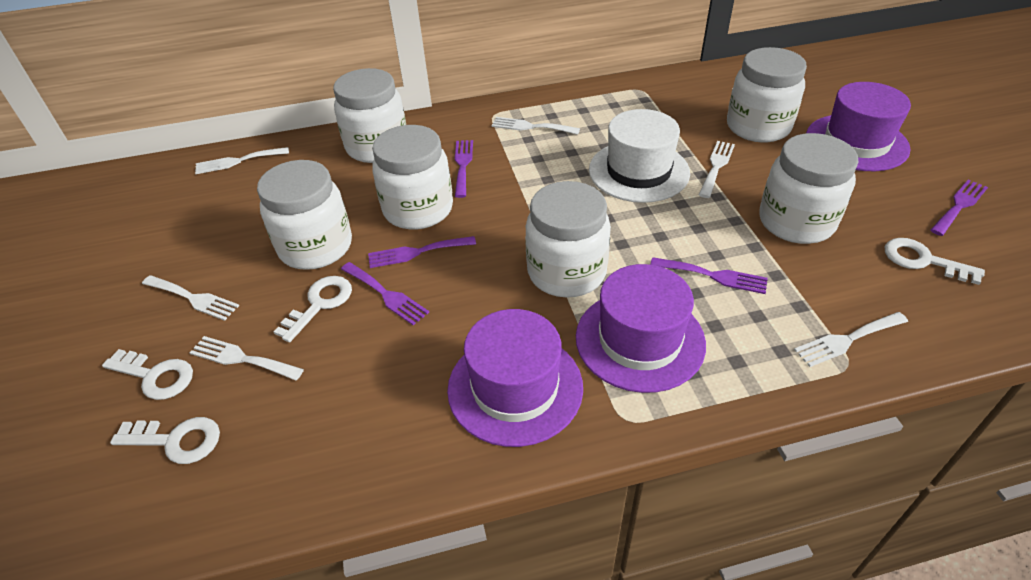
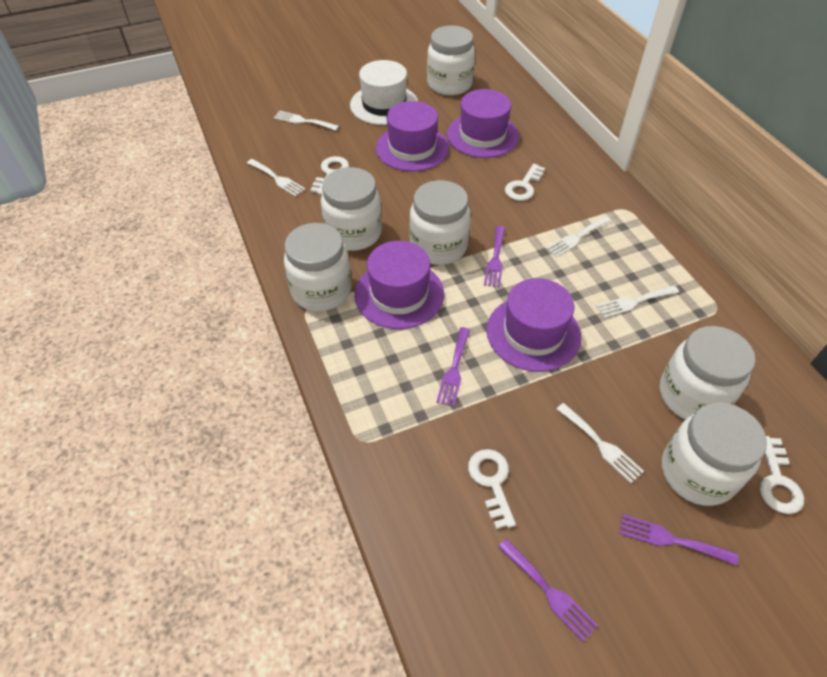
purple fork: [341,262,429,325] [368,236,476,268] [455,140,473,198] [650,257,768,294] [930,180,988,236] = 5 -> [436,327,470,407] [484,226,505,288] [498,538,598,642] [619,514,738,566] = 4
purple hat: [447,309,583,447] [576,264,706,393] [806,82,911,171] = 3 -> [354,241,444,329] [376,101,449,171] [447,89,519,158] [487,278,581,372] = 4
white fork: [142,275,239,321] [190,336,304,380] [195,147,289,174] [491,117,580,135] [699,141,735,198] [794,312,908,367] = 6 -> [247,159,306,197] [274,111,339,131] [546,216,611,258] [557,403,644,483] [596,286,679,318] = 5

